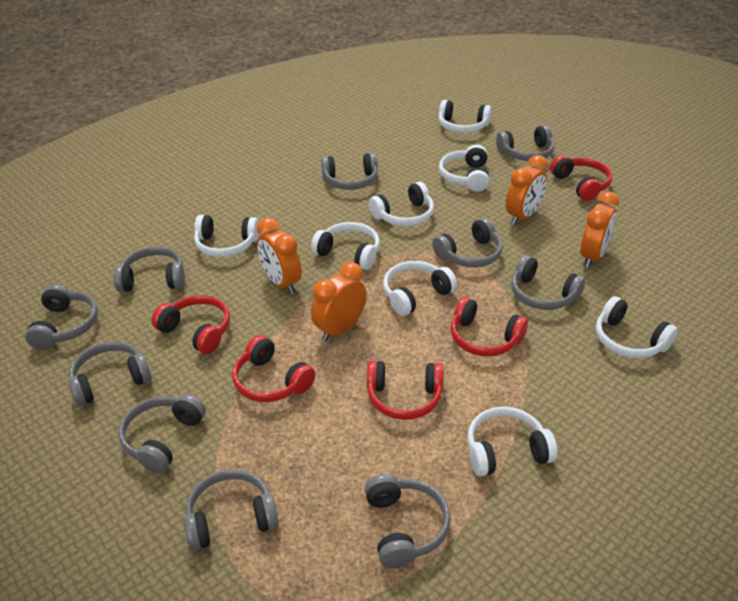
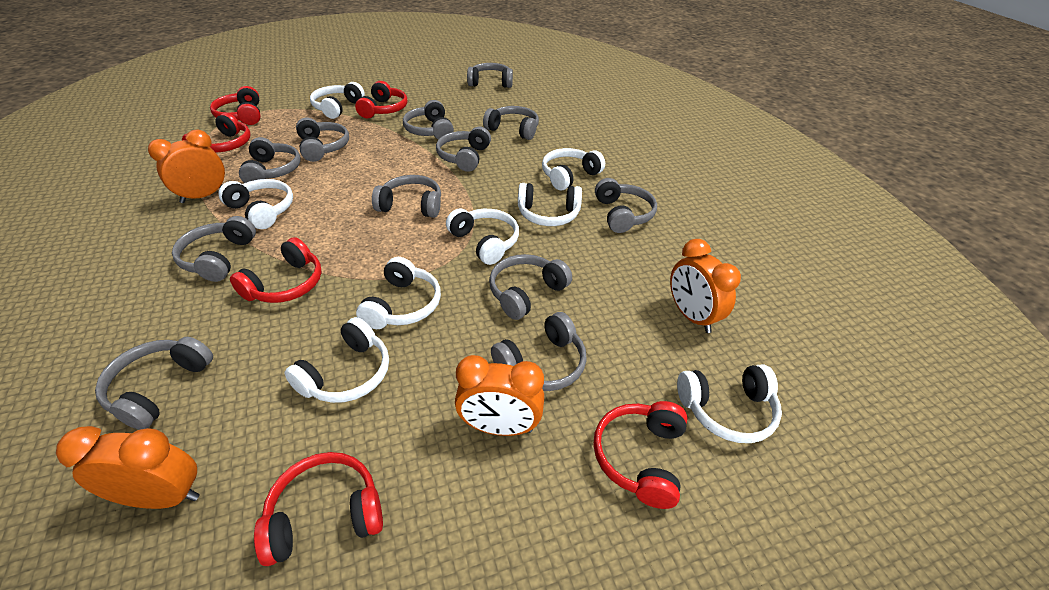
grey headphones: [25,284,98,350] [68,341,152,406] [114,246,185,292] [118,394,206,473] [184,469,279,551] [321,153,378,190] [365,474,451,568] [433,218,503,268] [496,125,555,161] [511,255,585,310] = 10 -> [95,337,213,430] [172,216,256,282] [239,137,300,183] [296,118,349,162] [372,175,441,218] [403,100,454,140] [436,127,491,172] [467,63,513,88] [483,106,539,140] [489,254,572,320] [491,312,587,391] [595,178,657,233] = 12
red headphones: [152,295,230,354] [232,335,315,402] [367,361,444,420] [451,297,528,357] [550,155,612,201] = 5 -> [182,113,251,153] [210,86,260,125] [230,237,322,303] [254,452,383,566] [355,81,407,118] [593,401,688,509] = 6

